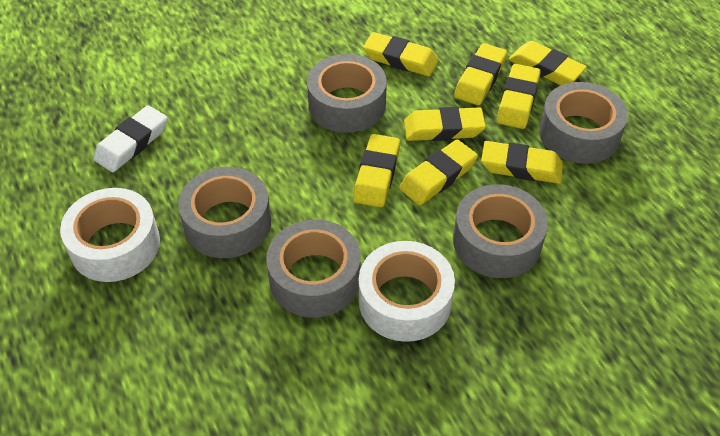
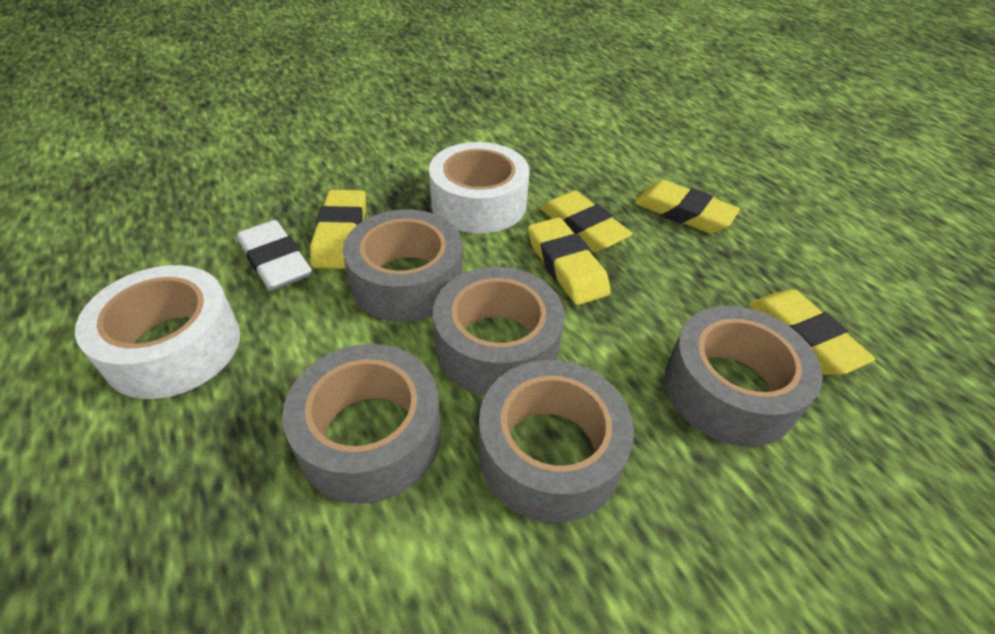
yellow eraser: [353,134,400,207] [363,32,439,76] [399,140,478,205] [404,107,486,141] [454,43,507,105] [481,141,563,184] [497,64,541,129] [509,41,587,85] = 8 -> [310,190,366,269] [528,217,611,305] [540,191,633,252] [635,180,740,234] [748,290,875,375] = 5

